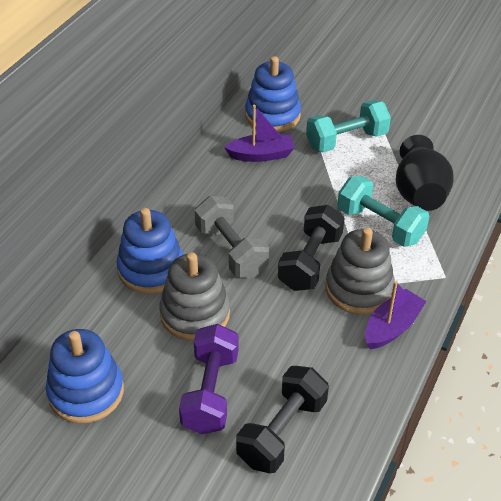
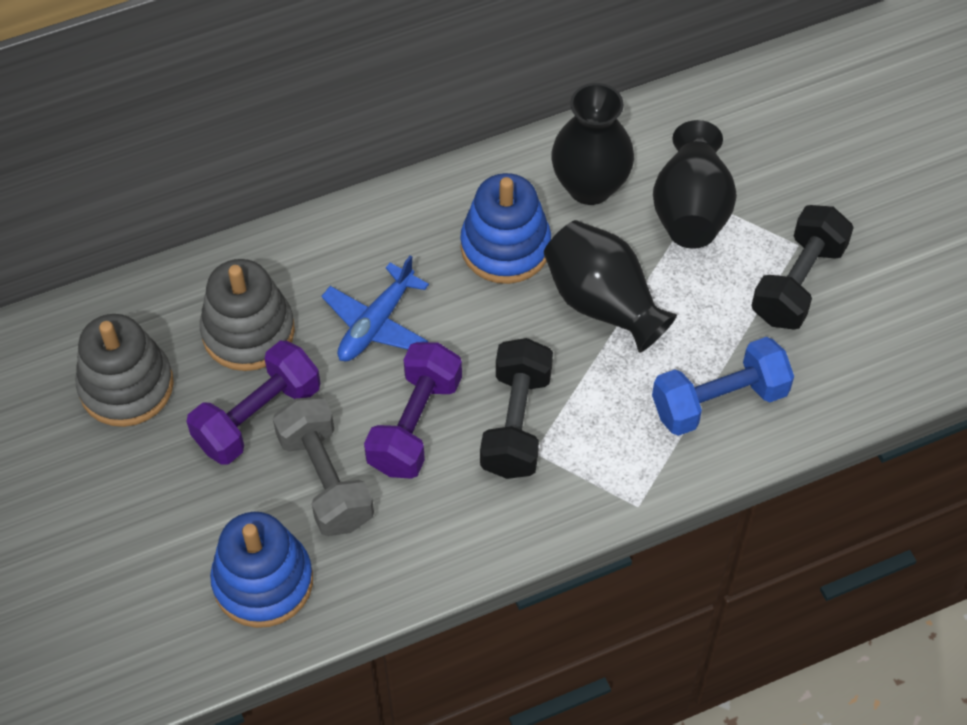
black vase: [396,135,454,211] = 1 -> [544,220,677,353] [551,83,634,205] [653,120,737,249] = 3
blue dumbbell: none = 0 -> [652,337,794,436] = 1
blue plane: none = 0 -> [322,256,429,361] = 1
blue stacking toy: [46,329,124,423] [117,208,183,294] [245,56,301,132] = 3 -> [210,512,313,628] [460,173,551,284] = 2
purple boat: [224,105,295,162] [365,281,427,349] = 2 -> none = 0
purple dumbbell: [179,324,239,434] = 1 -> [187,341,320,465] [364,342,462,479] = 2
turquoise dumbbell: [306,100,391,152] [337,176,429,247] = 2 -> none = 0

